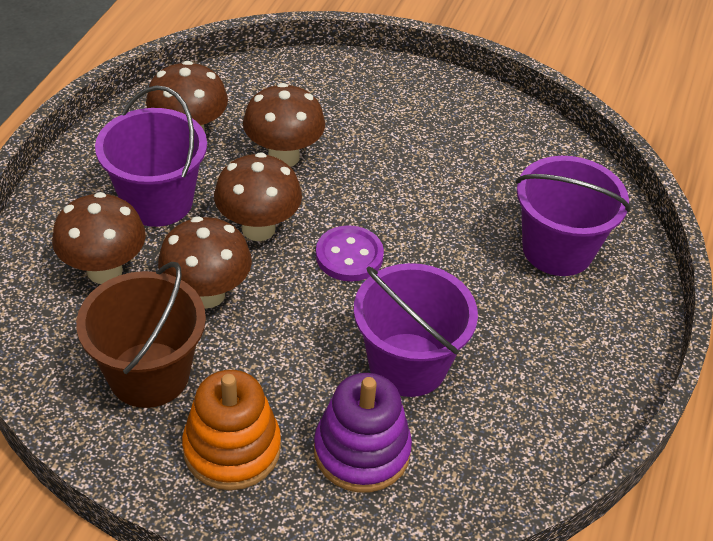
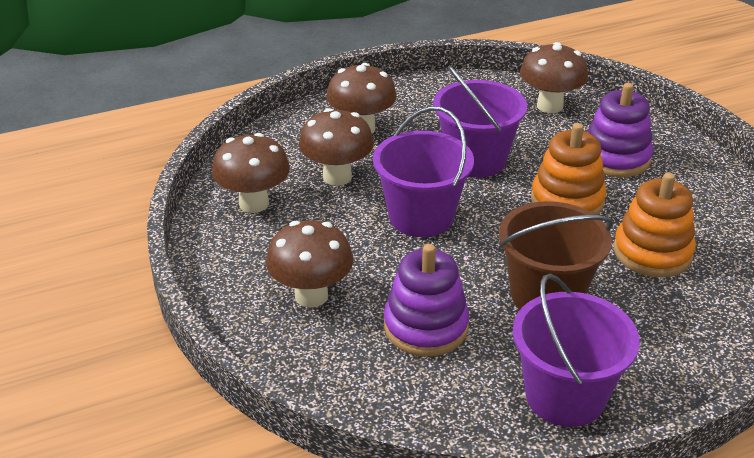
orange stacking toy: [182,370,281,490] = 1 -> [531,123,607,215] [614,172,696,277] = 2
purple button: [316,225,384,282] = 1 -> none = 0
purple stacking toy: [314,373,412,493] = 1 -> [384,244,469,356] [588,83,653,177] = 2

